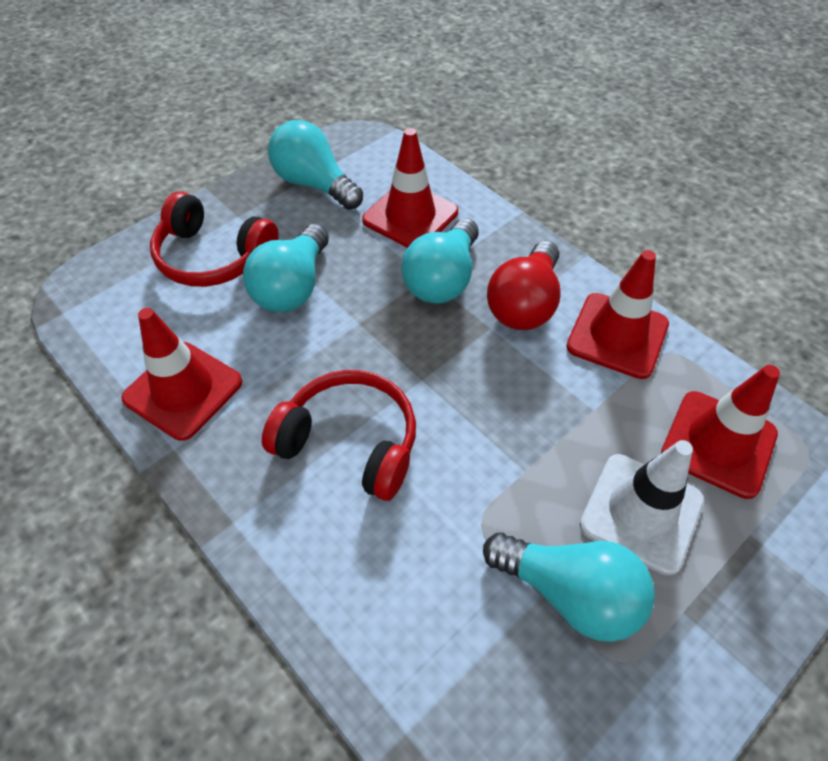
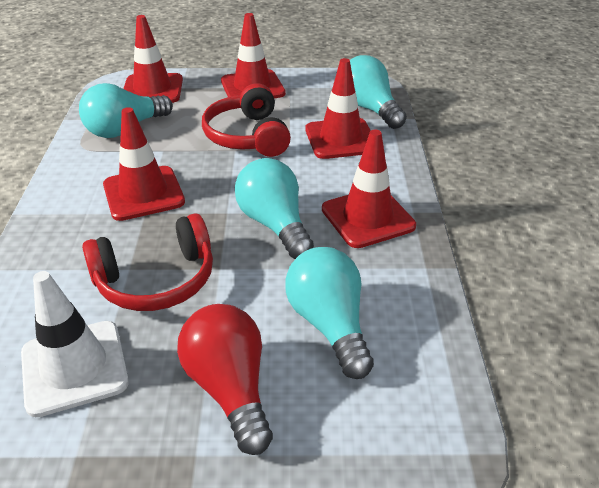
red traffic cone: [121,308,242,441] [362,128,458,248] [566,250,669,379] [661,365,780,499] = 4 -> [103,107,185,221] [124,15,183,103] [221,13,286,98] [305,58,371,159] [322,129,416,248] = 5

